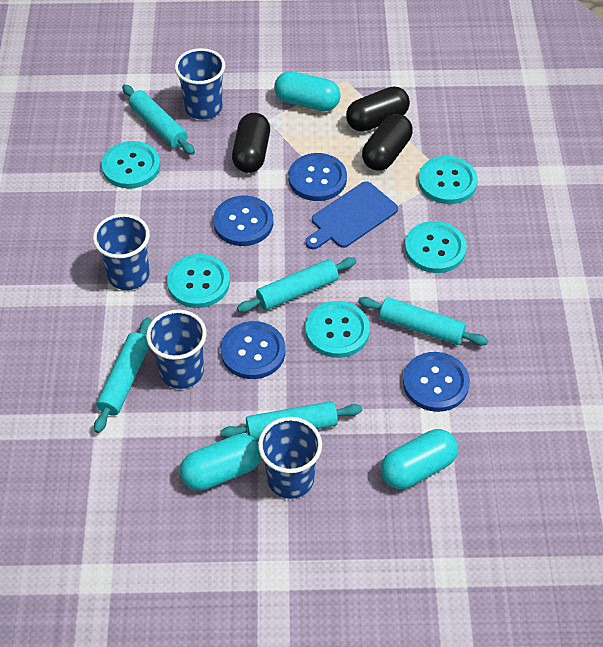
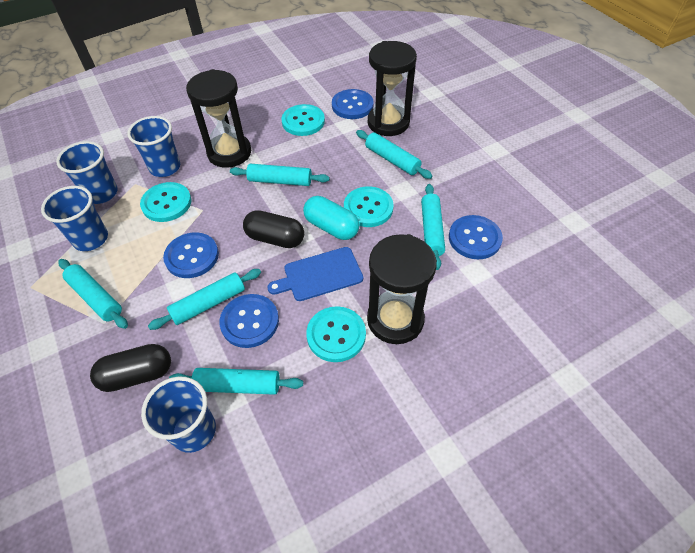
black capsule: [232,113,270,173] [346,86,410,132] [362,114,413,171] = 3 -> [90,344,171,392] [243,210,304,248] = 2
black hourglass: none = 0 -> [186,69,251,168] [367,234,437,344] [368,41,417,136] = 3
turquoise button: [102,141,160,189] [167,254,230,308] [306,301,370,358] [405,221,467,273] [418,156,478,204] = 5 -> [140,182,192,222] [282,104,325,136] [306,306,366,362] [344,187,394,227] = 4
turquoise capsule: [180,434,261,491] [274,71,341,111] [381,429,458,489] = 3 -> [303,196,360,240] = 1
turquoise rolling pin: [94,317,152,433] [122,84,195,155] [220,401,362,440] [237,257,357,312] [358,297,488,346] = 5 -> [58,259,128,329] [148,269,261,330] [169,368,303,395] [230,164,329,186] [356,130,433,179] [421,184,445,270] = 6

